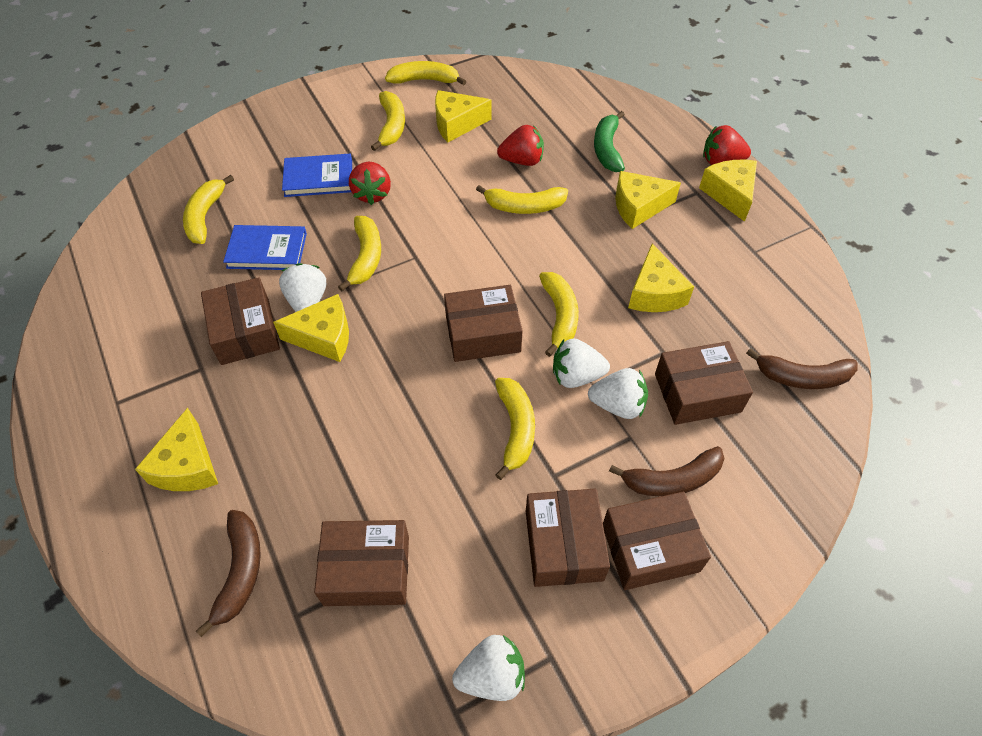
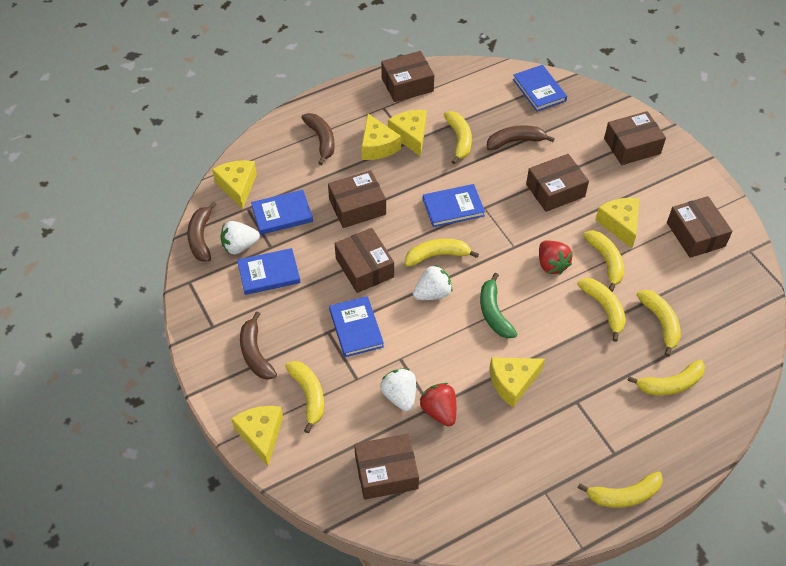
blue book: [223,225,307,270] [282,154,352,197] = 2 -> [237,248,301,295] [251,190,313,235] [329,296,384,357] [423,184,485,227] [513,65,567,112] = 5
brown banana: [196,510,261,637] [609,446,725,497] [746,348,858,389] = 3 -> [187,201,217,262] [240,311,277,380] [301,113,335,165] [487,125,555,150] = 4
brown box: [201,277,280,365] [314,520,409,606] [444,285,523,362] [526,489,610,587] [603,492,711,590] [655,341,753,425] = 6 -> [328,170,386,228] [335,228,394,293] [354,434,419,500] [381,51,434,102] [526,154,589,212] [604,111,666,165] [667,196,733,258] = 7
red strawberry: [349,162,391,205] [497,125,544,166] [703,125,751,165] = 3 -> [419,383,456,426] [539,240,572,275] = 2
white strawberry: [279,263,326,312] [452,635,525,701] [553,338,610,388] [588,368,648,419] = 4 -> [221,221,260,254] [380,368,416,411] [413,265,453,300] = 3
yellow banana: [183,175,234,244] [338,216,381,291] [371,91,405,151] [385,61,466,85] [476,185,568,214] [495,378,535,480] [539,272,579,357] = 7 -> [285,361,324,433] [405,239,479,267] [444,111,472,165] [577,278,626,342] [578,471,663,508] [583,230,624,292] [627,360,705,395] [636,290,681,357] = 8

